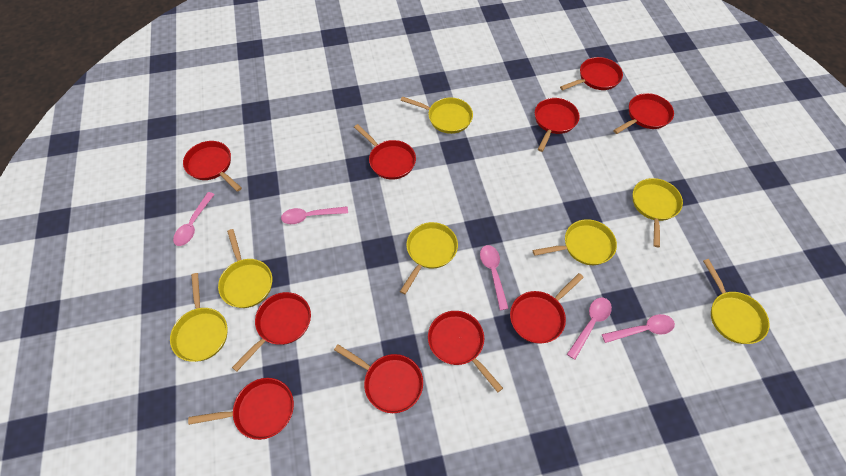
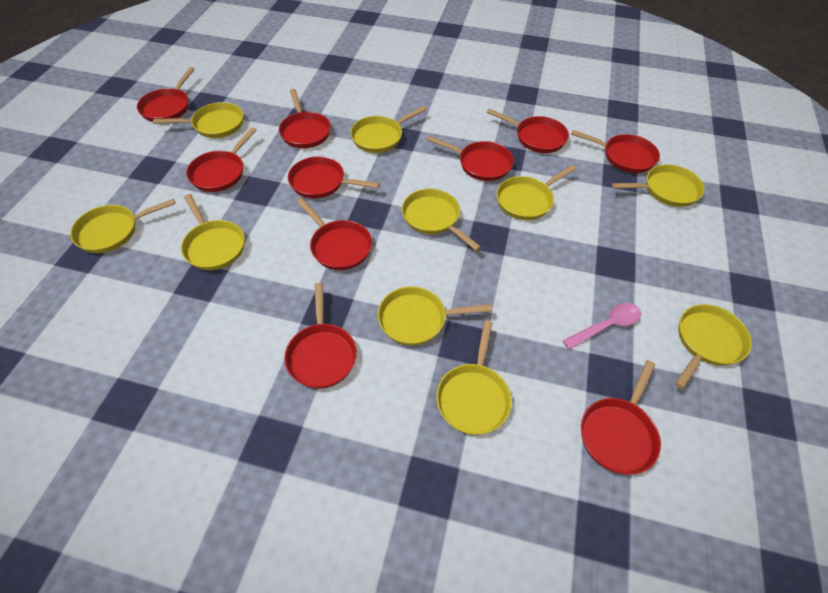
pink spoon: [173,192,215,246] [281,206,348,224] [480,245,509,310] [567,298,612,360] [602,314,675,343] = 5 -> [563,303,641,350] = 1
yellow pan: [170,273,227,362] [218,229,272,308] [400,222,458,294] [401,96,473,134] [533,219,617,265] [633,178,683,247] [703,259,769,344] = 7 -> [70,199,176,253] [153,102,243,138] [181,194,245,270] [350,106,427,153] [378,286,492,346] [402,188,481,251] [436,321,512,435] [496,165,576,220] [612,164,704,207] [675,304,752,389] = 10

